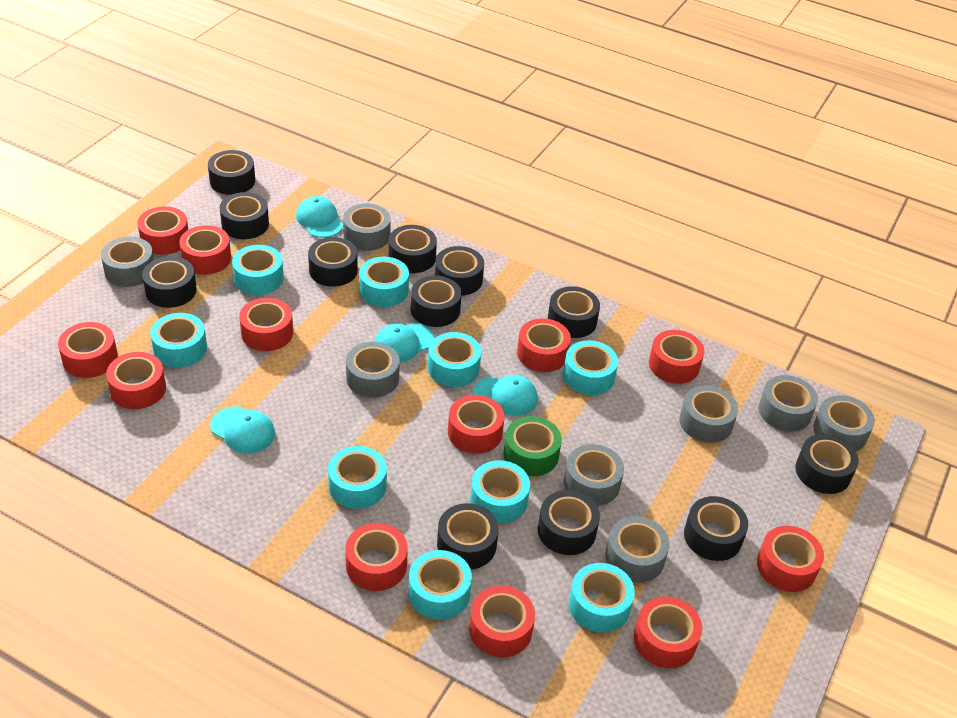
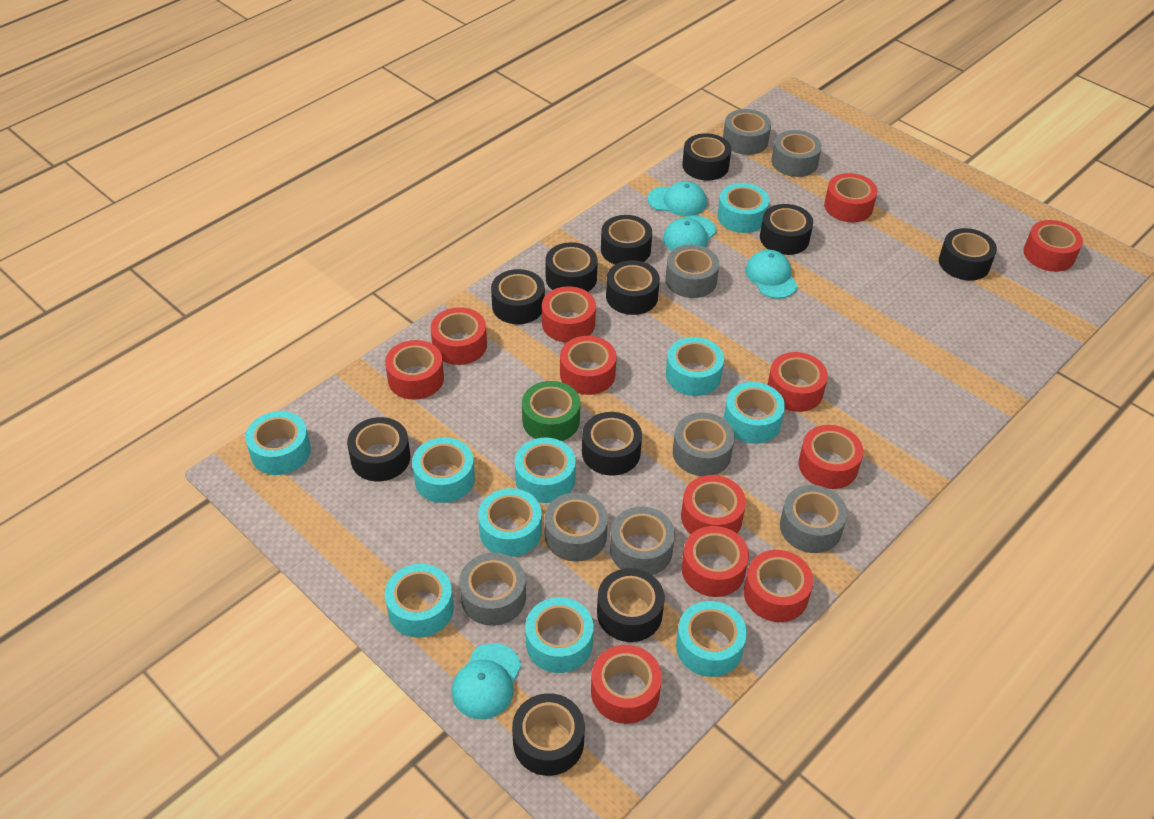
black tape: [142,256,197,308] [208,150,255,195] [220,192,269,239] [308,237,358,287] [388,225,437,273] [411,276,462,327] [435,246,484,296] [437,503,499,569] [538,490,600,555] [548,286,600,338] [684,496,748,561] [796,434,859,494] = 12 -> [347,417,411,481] [491,269,545,324] [512,693,585,776] [546,242,598,292] [582,412,642,476] [597,568,665,642] [601,215,652,265] [606,260,660,315] [682,133,731,180] [760,204,813,255] [939,228,997,281] = 11
turquoise tape: [150,313,207,368] [232,245,284,295] [328,446,387,509] [359,257,409,307] [408,550,472,620] [428,332,481,387] [470,460,530,524] [563,340,618,395] [569,563,635,633] = 9 -> [245,411,311,475] [385,564,454,638] [412,437,475,503] [478,488,542,557] [515,437,576,503] [525,597,593,673] [666,337,724,396] [676,601,747,677] [717,183,769,233] [724,382,785,444] = 10

